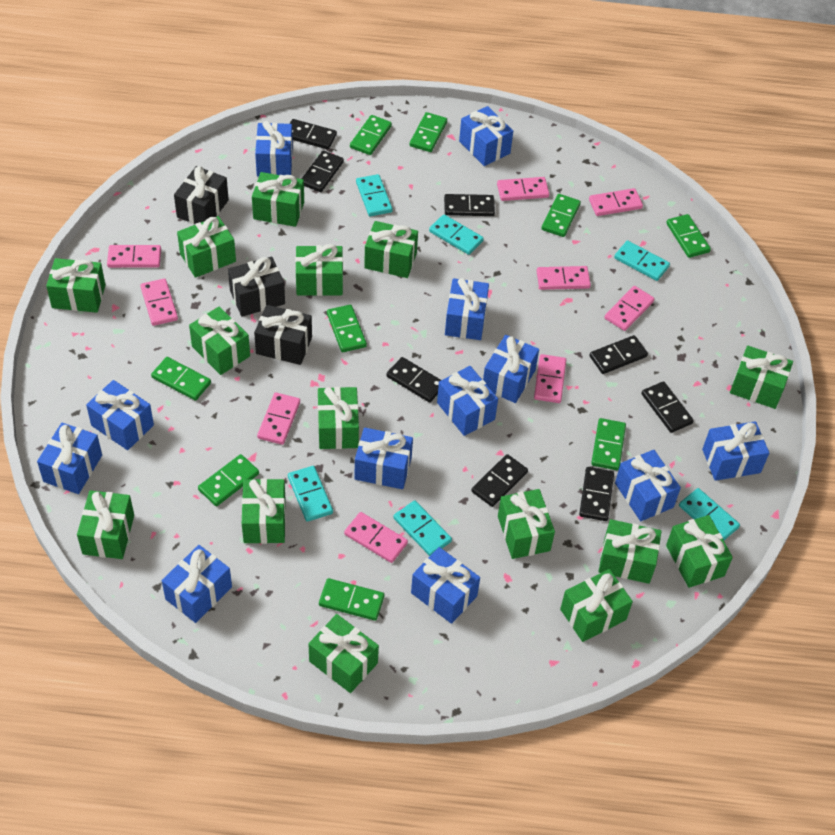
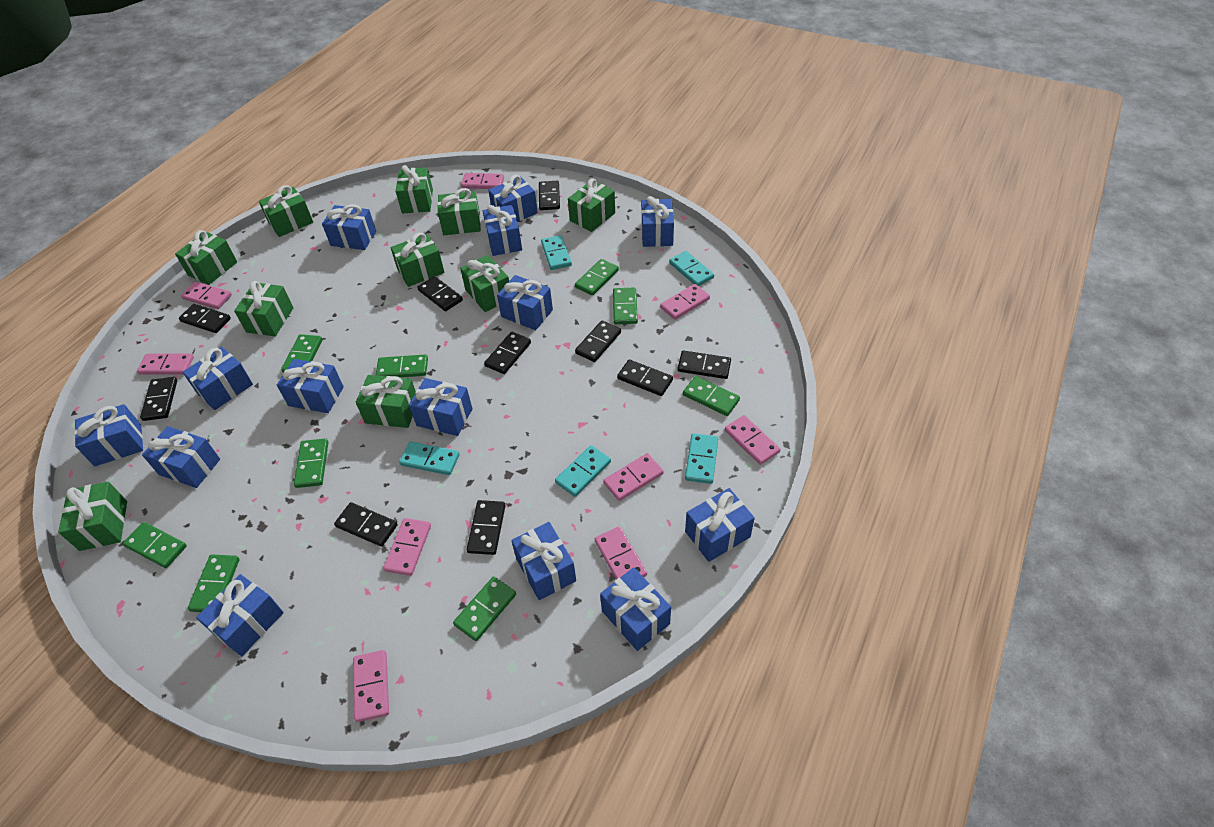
black domino: [290,119,337,149] [302,150,344,192] [387,357,441,402] [444,194,495,216] [471,454,528,507] [579,467,614,521] [589,335,648,374] [641,381,694,433] = 8 -> [140,377,177,421] [179,304,231,333] [334,502,398,547] [417,276,463,311] [467,500,505,555] [484,332,531,374] [539,181,560,210] [575,320,621,362] [617,359,673,396] [678,350,731,379] = 10
black gift: [174,166,229,224] [228,256,285,317] [254,305,312,365] = 3 -> none = 0
blue gift: [37,423,102,494] [86,380,154,450] [162,545,232,623] [255,121,293,176] [354,428,413,489] [411,547,480,624] [437,366,498,436] [445,278,489,340] [459,106,513,166] [483,335,539,403] [615,450,681,521] [702,421,769,481] = 12 -> [74,404,143,466] [142,426,220,488] [182,347,253,410] [196,574,284,656] [277,359,344,413] [322,204,376,250] [409,378,473,436] [483,205,522,256] [488,175,538,222] [497,275,553,330] [511,522,576,600] [600,567,671,651] [641,196,674,247] [685,488,755,562] = 14
green gift: [46,258,105,313] [77,490,134,559] [177,216,236,278] [189,307,250,375] [242,478,286,544] [252,172,304,227] [295,244,343,296] [309,614,379,693] [318,387,359,449] [364,221,418,278] [498,489,555,559] [560,569,633,642] [598,519,662,584] [666,515,733,588] [730,345,793,409] = 15 -> [58,482,127,551] [175,230,237,285] [234,281,293,336] [259,185,313,237] [356,375,416,428] [390,233,445,287] [396,165,433,213] [437,188,481,235] [460,255,509,312] [568,178,615,232] = 10
turquoise domino: [288,466,333,522] [356,174,393,216] [393,500,452,556] [429,214,484,255] [614,240,670,281] [679,488,740,540] = 6 -> [399,442,460,475] [541,235,572,270] [555,445,611,497] [669,251,714,286] [685,433,718,484] = 5

